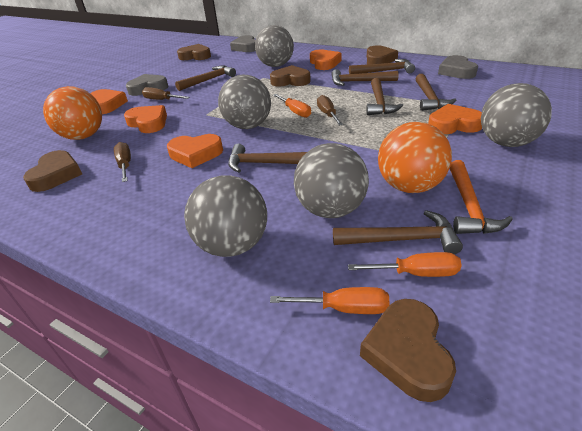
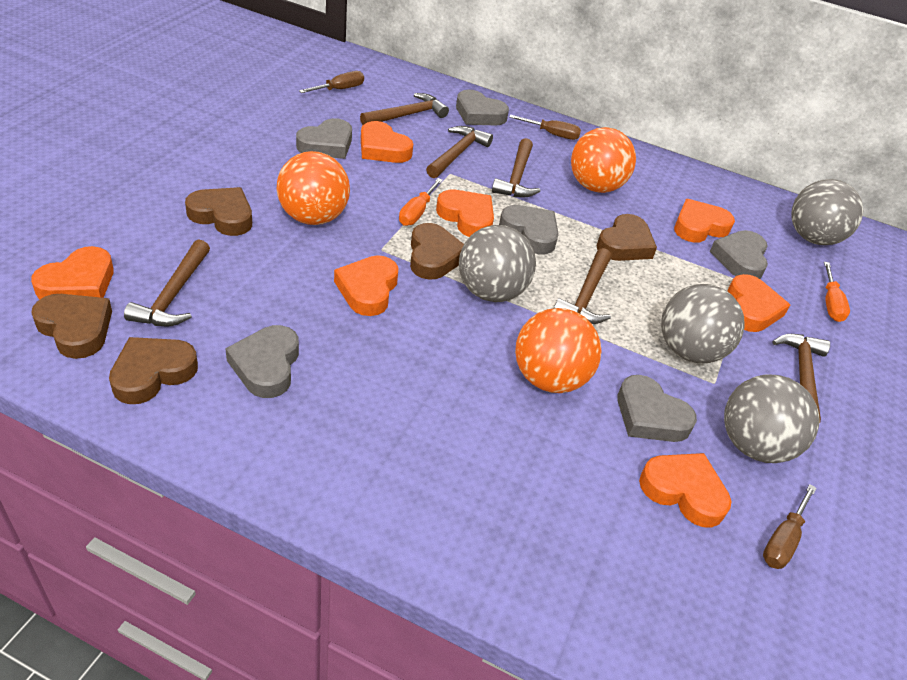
brown hammer: [175,66,236,91] [228,144,307,173] [331,69,399,86] [333,210,463,254] [349,59,415,74] [366,78,403,115] [416,74,456,111] = 7 -> [124,239,210,326] [360,93,449,125] [426,126,493,178] [492,138,540,198] [554,248,611,324] [772,334,830,423] = 6
grey ball: [184,175,267,257] [218,75,271,129] [255,25,294,67] [294,143,369,218] [481,83,552,147] = 5 -> [459,225,536,302] [661,284,745,363] [724,374,819,463] [791,179,863,245] = 4
grey heart: [126,74,168,96] [230,35,256,52] [438,55,478,79] = 3 -> [225,325,299,398] [296,118,352,159] [456,90,509,125] [499,205,559,254] [617,375,697,442] [710,230,768,279] = 6
orange ball: [43,86,102,140] [378,122,452,193] = 2 -> [277,151,350,225] [515,308,601,393] [571,127,636,193] = 3
orange hammer: [450,160,513,234] = 1 -> none = 0
orange heart: [90,89,128,114] [124,105,167,133] [167,134,223,168] [310,50,341,70] [428,104,482,134] = 5 -> [31,246,114,299] [334,255,399,316] [361,121,413,163] [436,190,494,237] [639,453,732,528] [674,199,735,243] [728,274,790,332] = 7
orange screwdriver: [270,287,390,314] [273,94,311,118] [348,252,462,277] = 3 -> [399,178,443,226] [824,262,850,322] = 2

